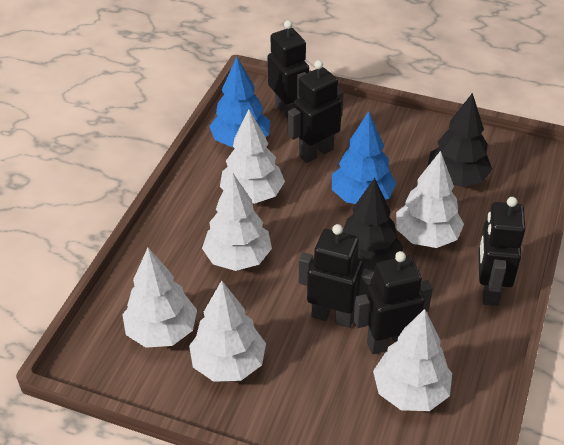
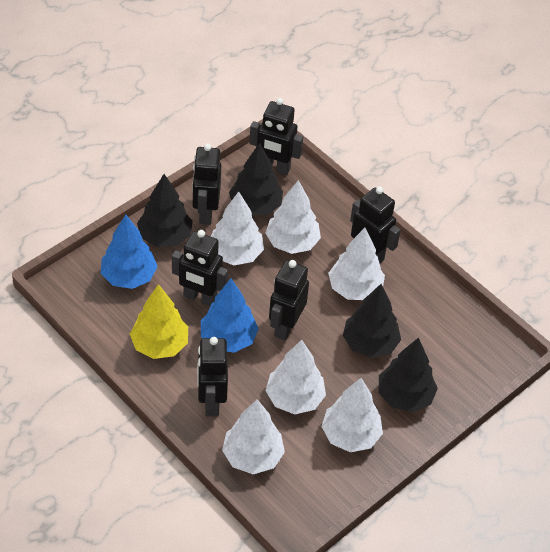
black robot: [268,20,309,119] [288,60,344,163] [299,224,375,328] [354,251,433,354] [478,197,526,306] = 5 -> [172,230,228,306] [192,144,221,225] [197,337,228,416] [249,98,303,175] [269,260,309,340] [350,186,401,263] = 6
black tree: [342,178,404,271] [427,93,493,187] = 2 -> [137,174,193,247] [229,143,283,215] [343,284,401,358] [379,337,438,412] = 4
yellow tree: none = 0 -> [130,284,188,359] = 1

